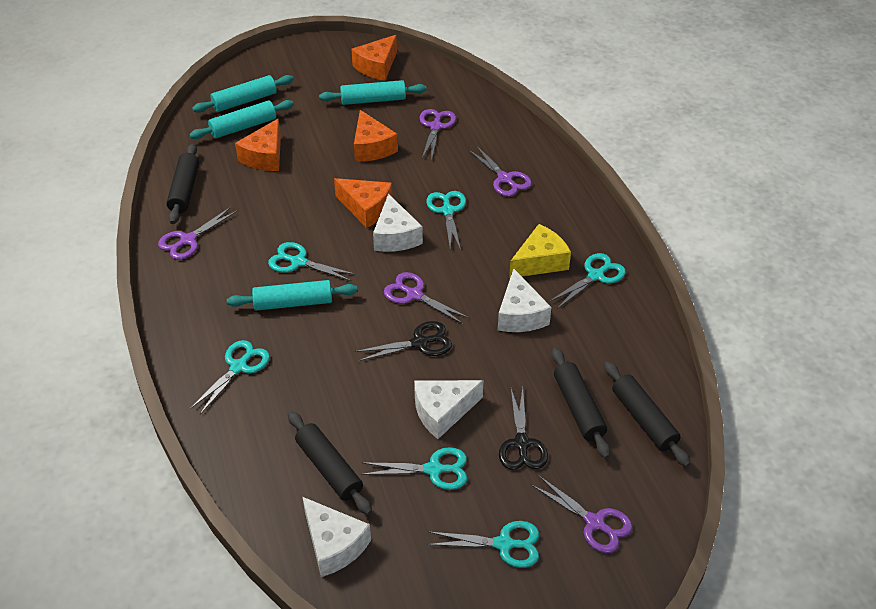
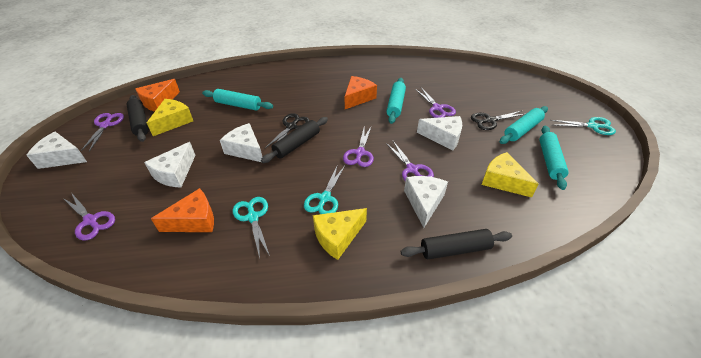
black rolling pin: [166,144,199,224] [288,411,372,515] [552,347,610,459] [604,361,691,467] = 4 -> [127,95,149,142] [261,117,328,163] [401,229,512,259] = 3
orange cheese: [235,118,281,171] [334,178,392,228] [351,35,397,81] [354,110,398,162] = 4 -> [135,79,180,112] [151,188,214,232] [345,76,377,109] = 3
turquoise scissors: [190,340,270,415] [268,242,357,281] [361,447,467,490] [426,191,466,250] [427,521,539,568] [549,253,626,309] = 6 -> [233,197,270,258] [304,164,345,214] [551,117,616,135] = 3
white cheese: [302,497,371,577] [373,194,423,252] [414,380,484,439] [498,268,552,332] = 4 -> [26,131,87,169] [144,142,195,188] [220,123,262,162] [404,176,448,228] [417,116,462,151] = 5
yellow cheese: [509,224,571,278] = 1 -> [147,99,193,136] [313,208,367,260] [482,152,539,198] = 3

